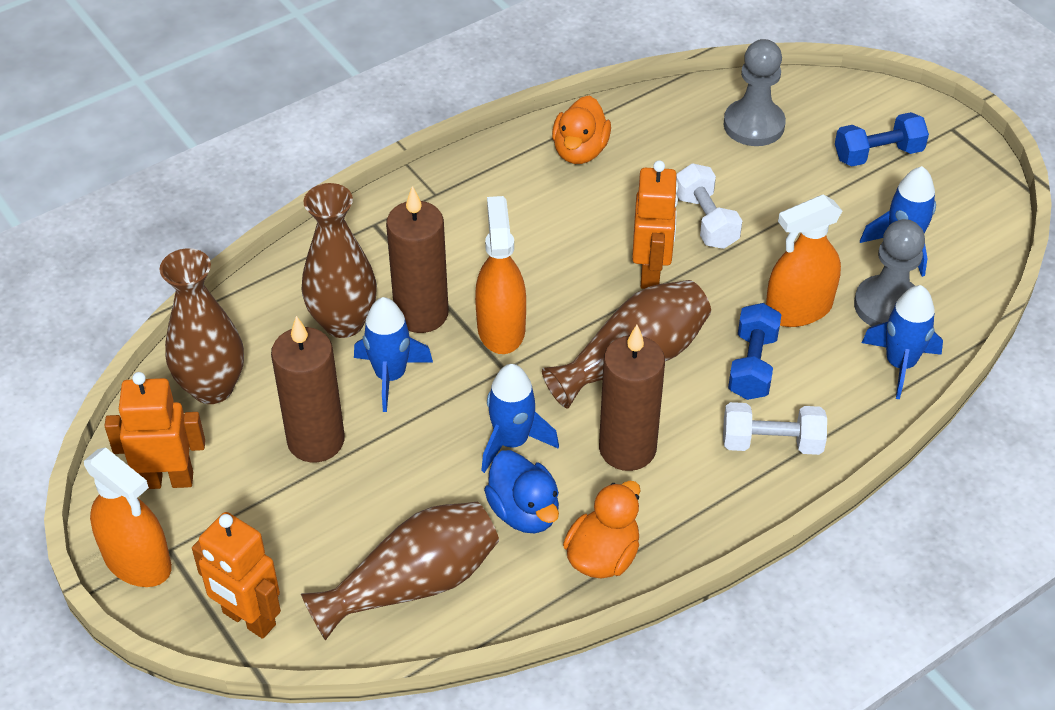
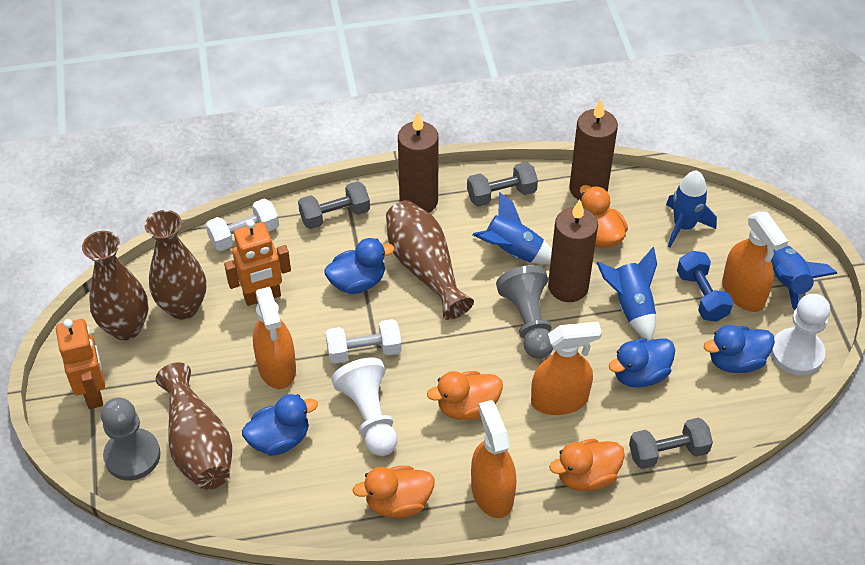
blue duck: [484,450,559,533] = 1 -> [242,394,318,456] [324,238,395,294] [609,338,675,388] [704,325,775,373] = 4
blue dumbbell: [728,303,781,400] [835,112,929,167] = 2 -> [677,251,733,321] = 1
grey dumbbell: none = 0 -> [298,181,370,229] [467,162,538,207] [629,418,713,469] = 3
orange duck: [552,96,611,164] [563,481,640,578] = 2 -> [352,466,434,518] [427,371,503,420] [549,439,625,491] [580,185,628,248] = 4
orange robot: [105,372,205,489] [192,512,281,639] [632,160,678,289] = 3 -> [56,319,105,409] [224,220,291,306] = 2
orange spray bottle: [84,447,172,587] [475,196,526,354] [766,194,842,327] = 3 -> [253,287,296,389] [471,400,516,518] [531,322,602,415] [722,211,788,312] = 4
white pawn: none = 0 -> [331,357,398,456] [771,294,830,375] = 2

